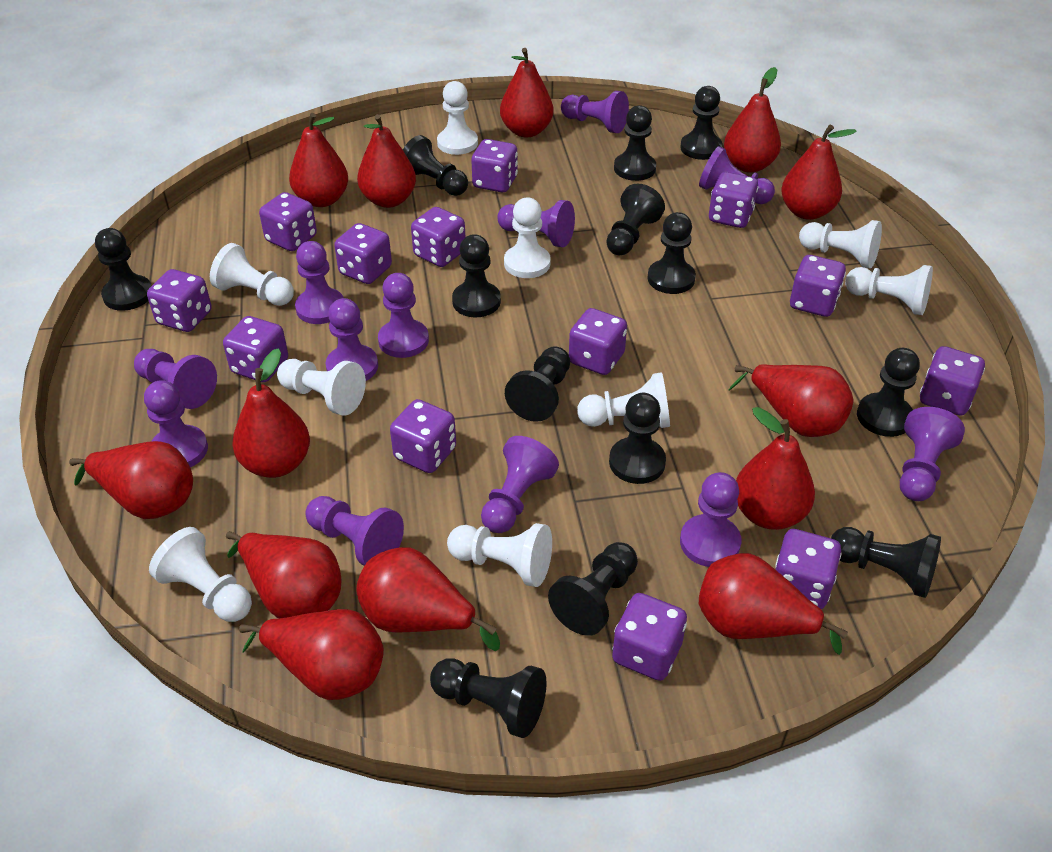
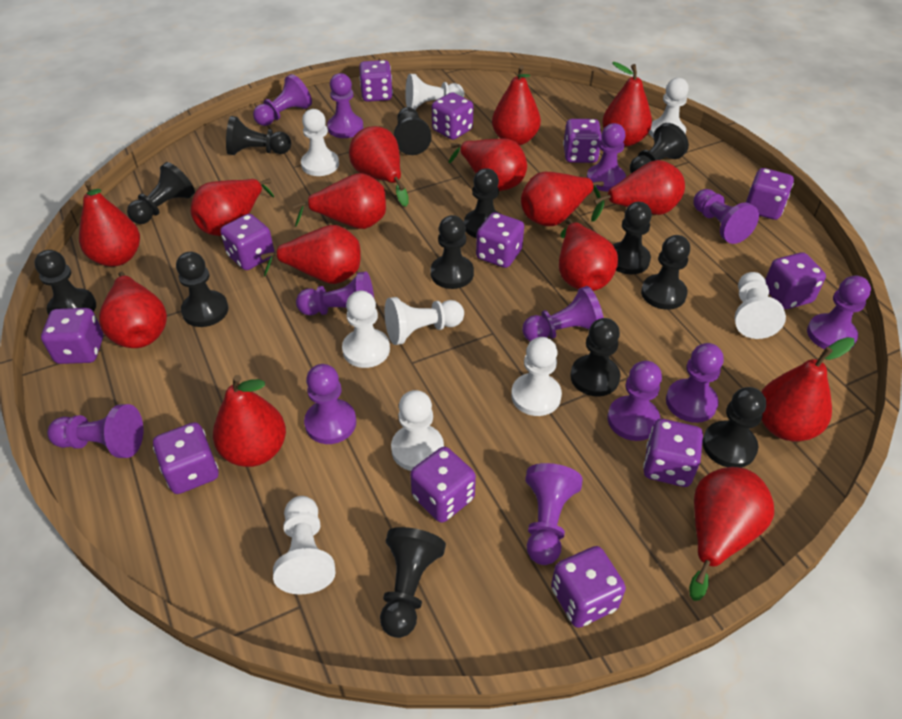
purple dice: [147,269,212,332] [223,316,288,382] [259,192,317,251] [334,223,392,284] [390,399,456,473] [411,207,465,267] [471,139,518,192] [569,308,627,375] [612,593,687,681] [709,172,758,228] [775,529,842,609] [790,255,846,317] [920,346,985,416] = 13 -> [41,308,103,364] [153,422,218,494] [220,214,275,270] [359,60,393,102] [410,447,476,523] [432,92,473,140] [476,212,524,268] [551,546,626,628] [563,119,602,163] [643,419,703,487] [746,168,794,220] [765,252,826,309] = 12
red pear: [69,441,193,519] [226,531,341,618] [232,348,310,478] [239,609,384,700] [289,113,348,207] [356,547,500,651] [357,114,416,208] [500,48,554,137] [699,553,848,655] [724,67,781,173] [729,364,854,437] [736,407,815,530] [781,125,857,220] = 13 -> [79,181,140,266] [99,272,167,348] [191,179,274,236] [213,375,286,467] [261,225,361,284] [293,173,386,229] [349,126,408,207] [448,138,527,191] [492,65,541,145] [521,172,604,226] [559,219,618,291] [591,160,685,222] [602,62,652,146] [689,467,774,601] [762,337,855,441] = 15

